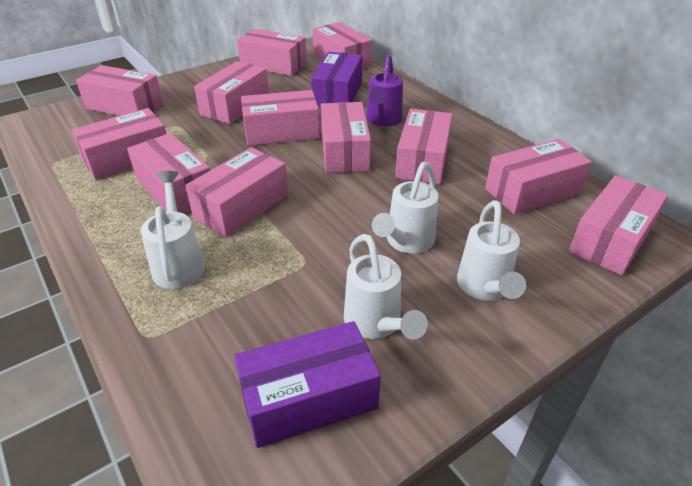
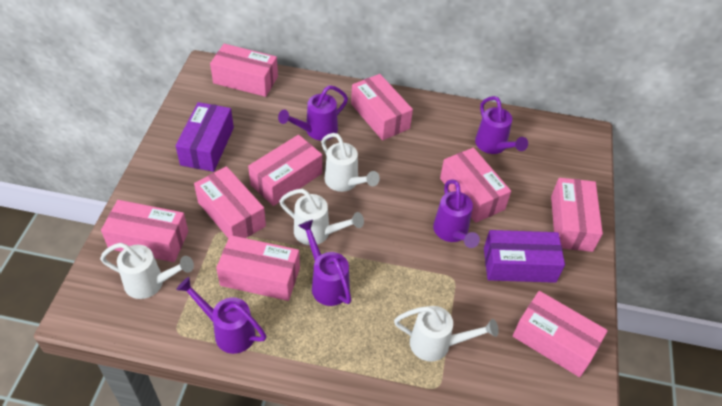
pink box: [71,108,166,180] [76,65,163,116] [127,133,210,214] [185,147,288,237] [194,61,269,124] [237,29,307,76] [241,90,320,146] [313,22,372,69] [321,102,371,173] [395,109,453,184] [485,139,592,215] [569,176,668,275] = 12 -> [101,200,188,262] [194,166,266,239] [210,44,278,97] [216,235,300,301] [248,135,322,206] [351,74,413,140] [440,148,511,223] [513,291,608,377] [551,178,603,252] = 9
purple watering can: [366,54,403,127] = 1 -> [176,277,267,354] [278,85,348,141] [298,220,351,306] [433,179,480,248] [475,96,528,154] = 5

